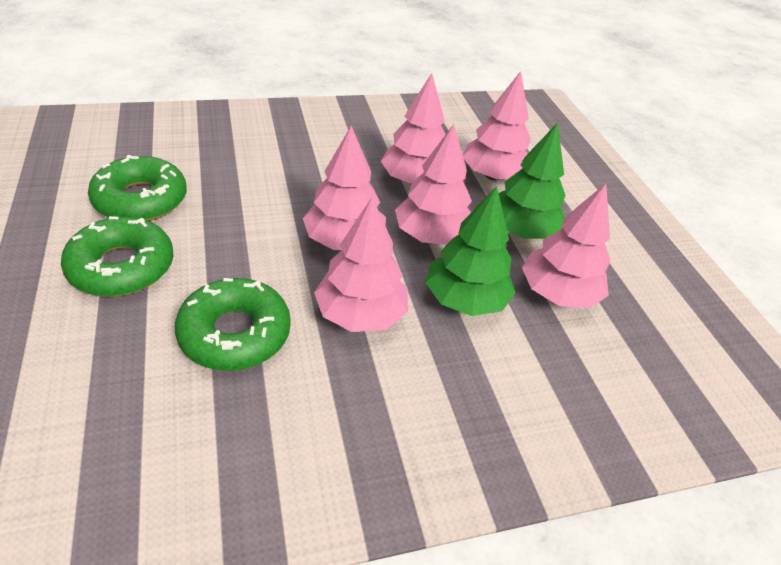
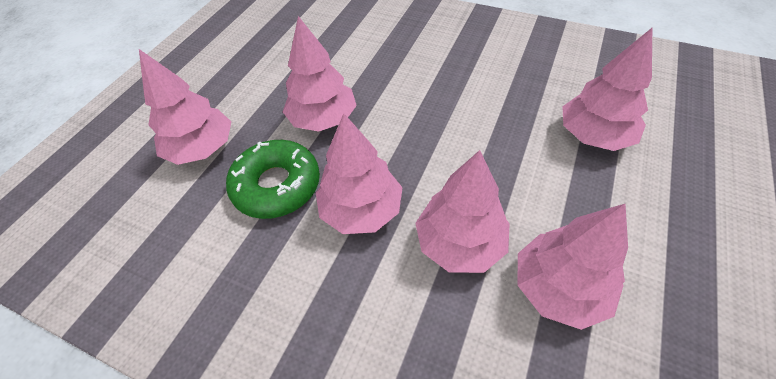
green donut: [61,216,174,297] [88,155,187,221] [175,278,291,371] = 3 -> [226,140,320,219] = 1
green tree: [425,186,516,316] [499,122,566,239] = 2 -> none = 0

